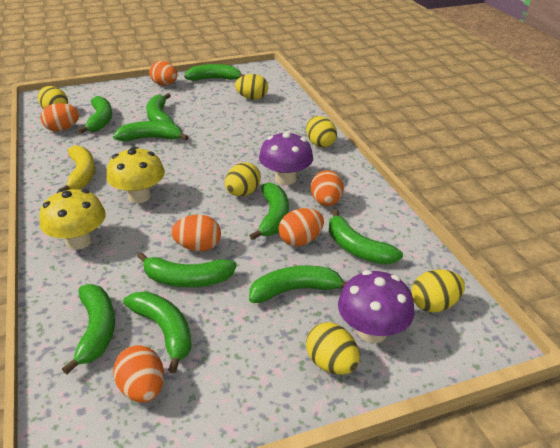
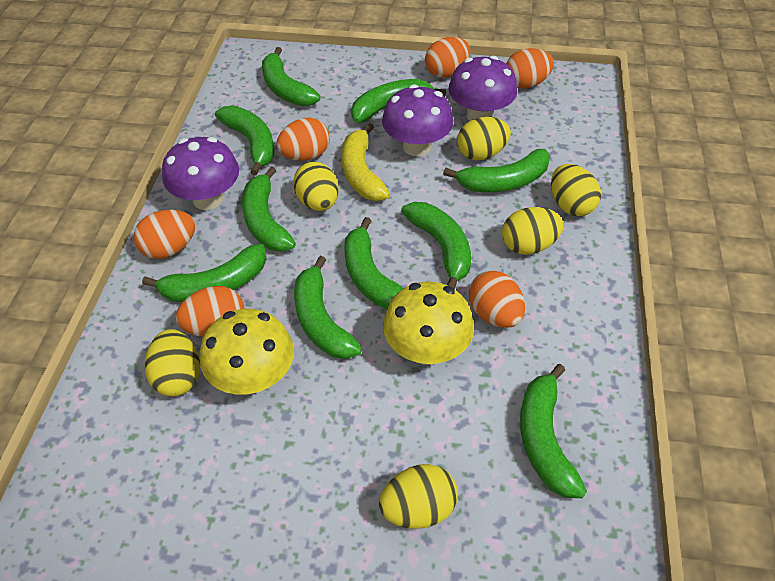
purple mushroom: [259,131,313,185] [338,270,415,343] = 2 -> [162,137,239,210] [382,84,453,156] [448,56,517,121] = 3

